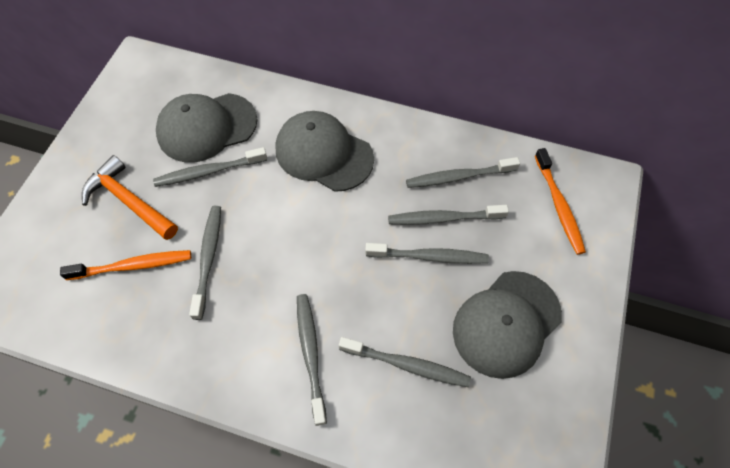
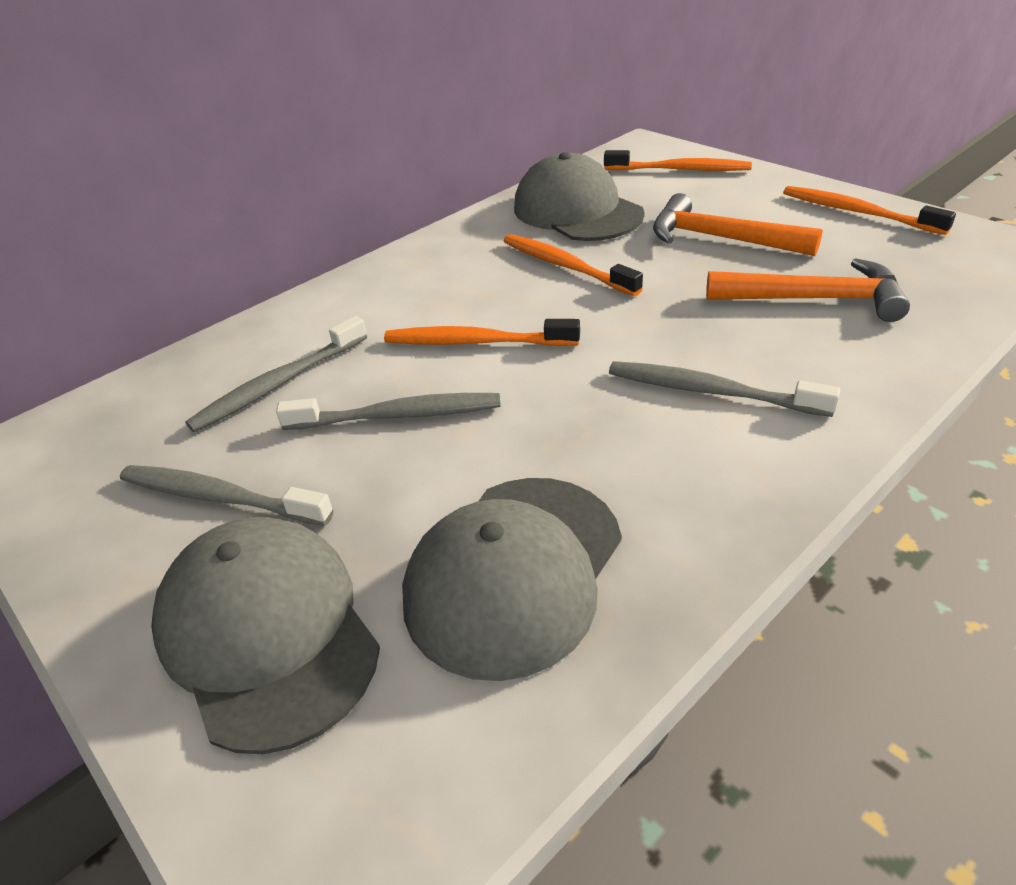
grey toothbrush: [153,147,267,187] [189,206,221,320] [297,294,327,426] [339,337,471,387] [365,243,489,264] [388,205,509,225] [406,157,520,188] = 7 -> [120,465,333,526] [185,316,367,432] [276,393,501,430] [609,361,840,417] = 4
orange hammer: [82,155,178,240] = 1 -> [653,193,823,256] [706,258,910,322] = 2
orange toothbrush: [60,250,191,280] [535,148,586,255] = 2 -> [384,319,580,346] [504,234,643,296] [604,150,752,171] [783,186,956,235] = 4

